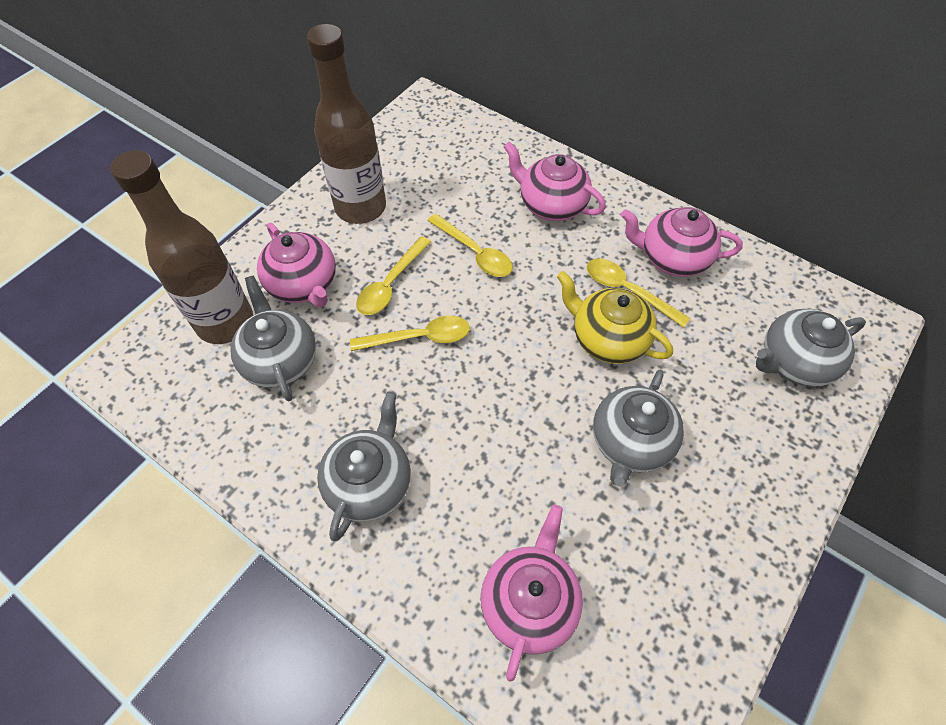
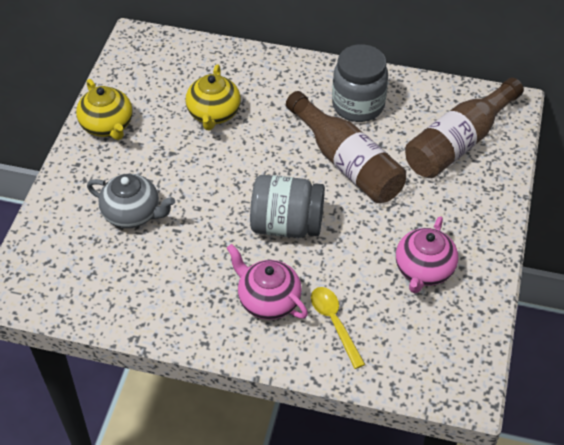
grey jar: none = 0 -> [250,175,325,238] [332,44,388,122] = 2
grey teapot: [231,276,316,401] [317,391,411,541] [593,370,684,487] [756,309,866,387] = 4 -> [87,174,175,228] = 1
pink teapot: [257,223,336,307] [481,504,583,682] [504,142,606,221] [621,207,743,277] = 4 -> [227,244,308,320] [396,216,458,293] = 2
yellow spoon: [350,316,470,351] [356,236,431,315] [428,214,513,277] [587,259,690,328] = 4 -> [311,287,366,369] = 1
yellow teapot: [557,271,673,364] = 1 -> [76,79,133,140] [186,64,241,130] = 2

